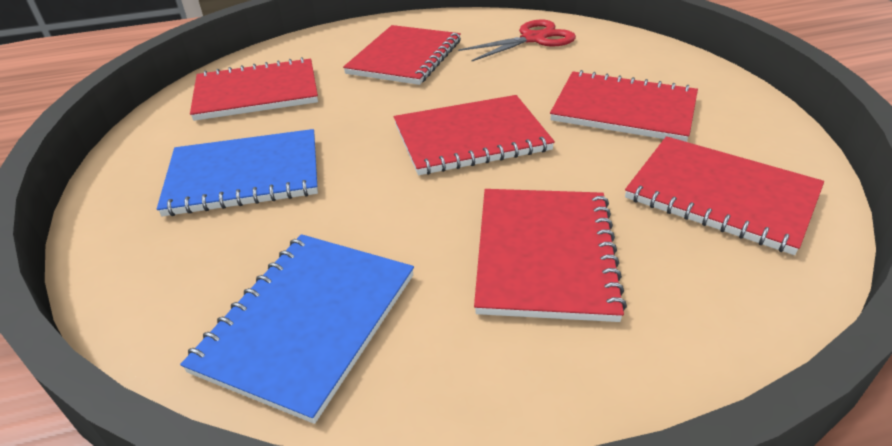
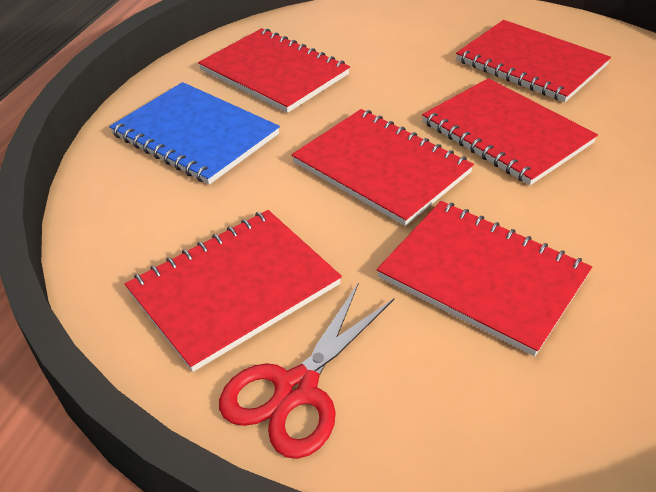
blue notebook: [157,129,318,216] [180,234,414,424] = 2 -> [109,82,280,185] = 1

